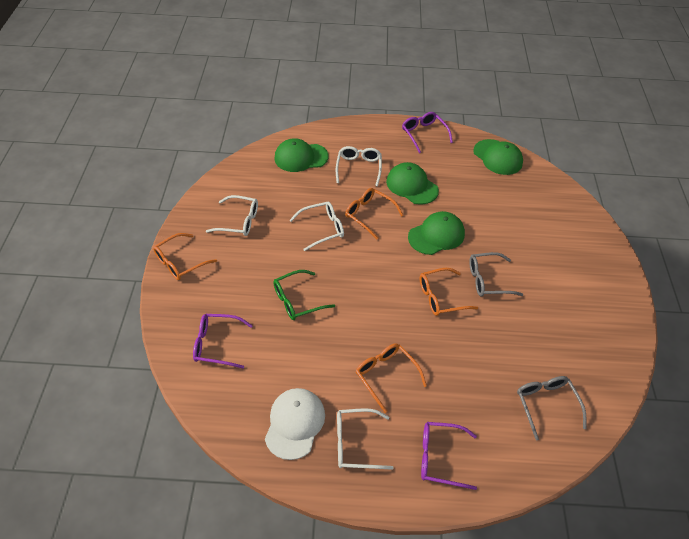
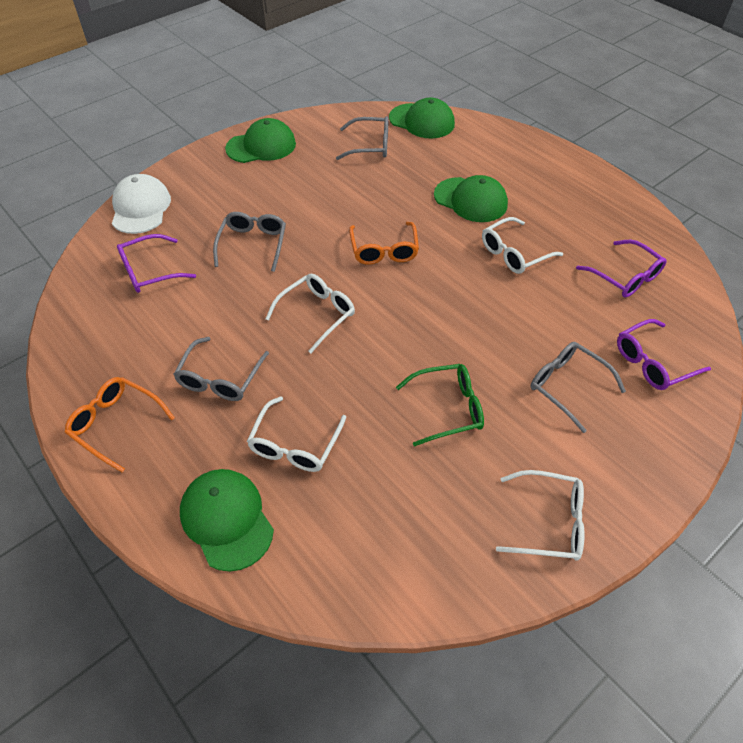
grey glasses: [469,252,524,297] [517,376,586,440] = 2 -> [173,337,269,401] [213,212,286,272] [336,116,388,160] [530,342,626,433] = 4
orange glasses: [153,233,217,280] [345,188,404,239] [356,344,427,413] [420,268,478,316] = 4 -> [64,377,175,473] [349,222,419,265] = 2

